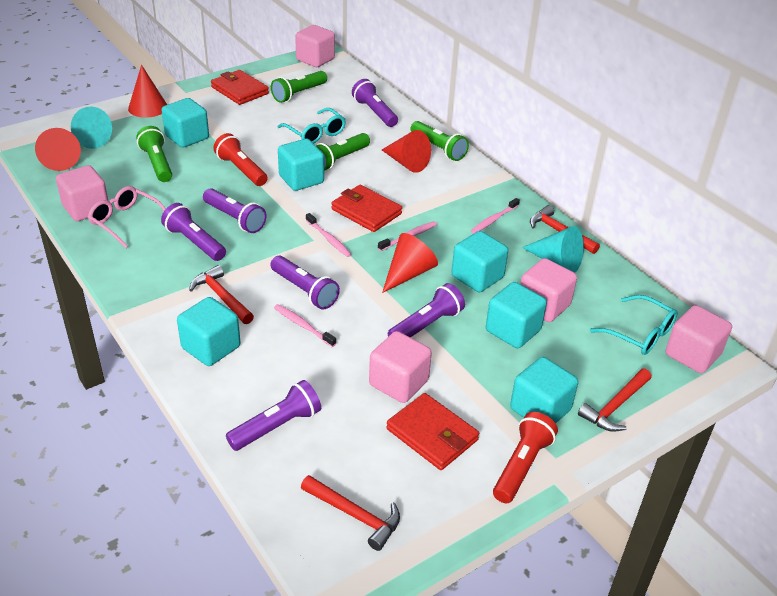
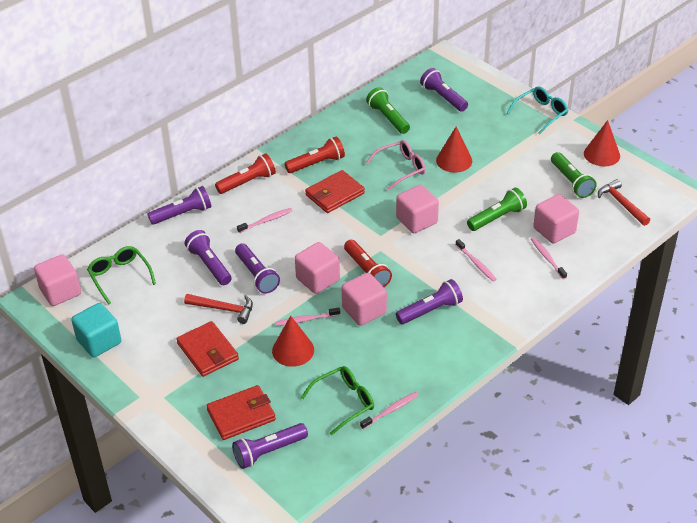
green flashlight: [136,126,172,182] [271,71,327,103] [316,133,370,171] [411,121,469,161] = 4 -> [366,87,410,134] [467,188,527,231] [551,152,597,198] = 3
green glasses: none = 0 -> [87,246,156,305] [301,366,374,435] = 2
pink toothbrush: [274,304,336,347] [306,213,352,257] [378,221,437,251] [471,198,520,234] = 4 -> [237,208,292,233] [275,307,340,326] [360,392,419,429] [456,239,497,282] [531,237,567,279] = 5
red cone: [35,128,81,171] [128,65,167,118] [382,130,431,173] [382,233,438,293] = 4 -> [272,316,314,367] [436,126,472,173] [584,120,620,166] = 3
red flashlight: [213,133,268,186] [493,412,558,503] = 2 -> [215,153,276,194] [284,136,345,173] [344,240,392,287] = 3
red hammer: [189,265,254,324] [301,475,400,551] [530,205,600,254] [578,369,652,432] = 4 -> [184,294,253,324] [598,179,650,226] = 2
turquoise cone: [71,106,112,149] [522,226,584,273] = 2 -> none = 0
turquoise cube: [161,98,209,148] [177,297,241,366] [278,139,324,191] [451,231,508,292] [486,282,547,348] [510,357,578,423] = 6 -> [71,303,121,357] = 1
turquoise glasses: [278,108,346,143] [590,295,678,355] = 2 -> [507,86,568,134] = 1

